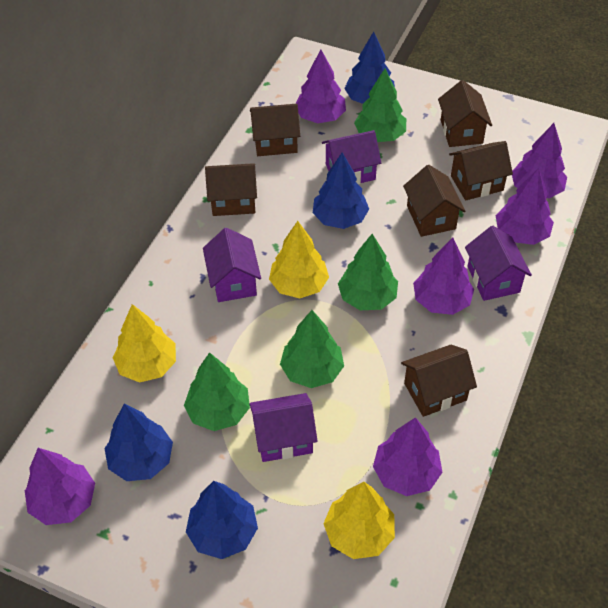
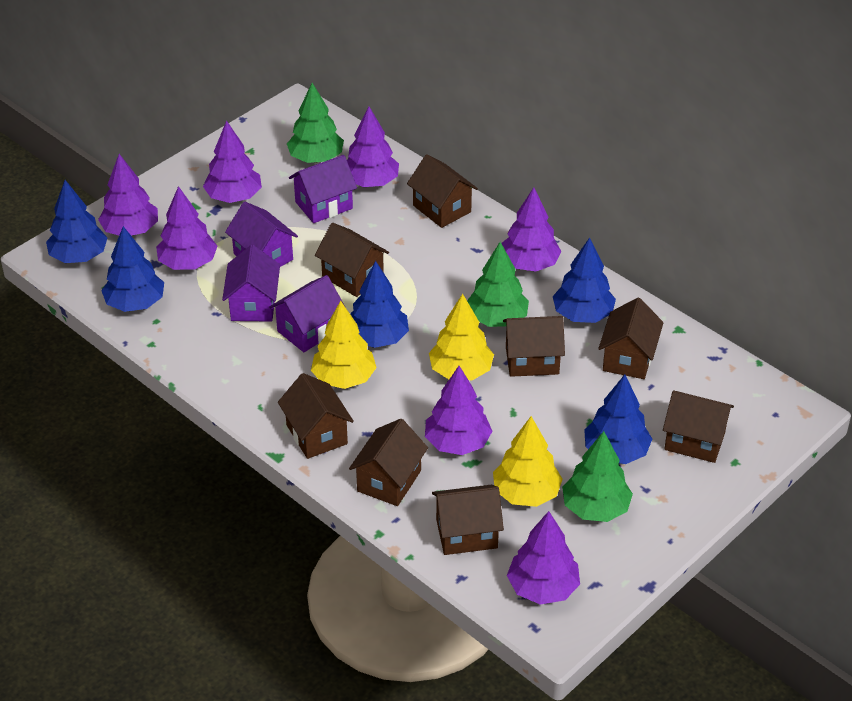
blue tree: [104,404,173,481] [186,481,258,559] [313,153,369,229] [344,32,395,104] = 4 -> [46,180,108,263] [101,226,164,312] [350,261,409,348] [553,238,616,323] [584,375,652,464] = 5
brown house: [205,163,257,216] [250,104,300,156] [401,345,477,417] [403,165,465,237] [438,80,492,147] [449,141,513,200] = 6 -> [278,373,354,459] [315,223,389,297] [349,419,428,506] [407,154,478,228] [432,485,504,555] [503,316,565,377] [598,298,664,379] [663,391,734,463] = 8
green tree: [184,352,250,431] [280,310,344,388] [338,234,398,310] [354,68,406,142] = 4 -> [287,83,344,163] [467,242,529,327] [562,431,633,522] = 3
purple tree: [25,448,95,525] [296,50,346,123] [373,417,443,496] [413,237,474,315] [496,168,554,245] [512,123,567,199] = 6 -> [98,154,158,236] [156,186,217,270] [203,120,262,203] [347,106,399,187] [425,366,492,455] [501,187,562,271] [507,511,580,605] = 7

